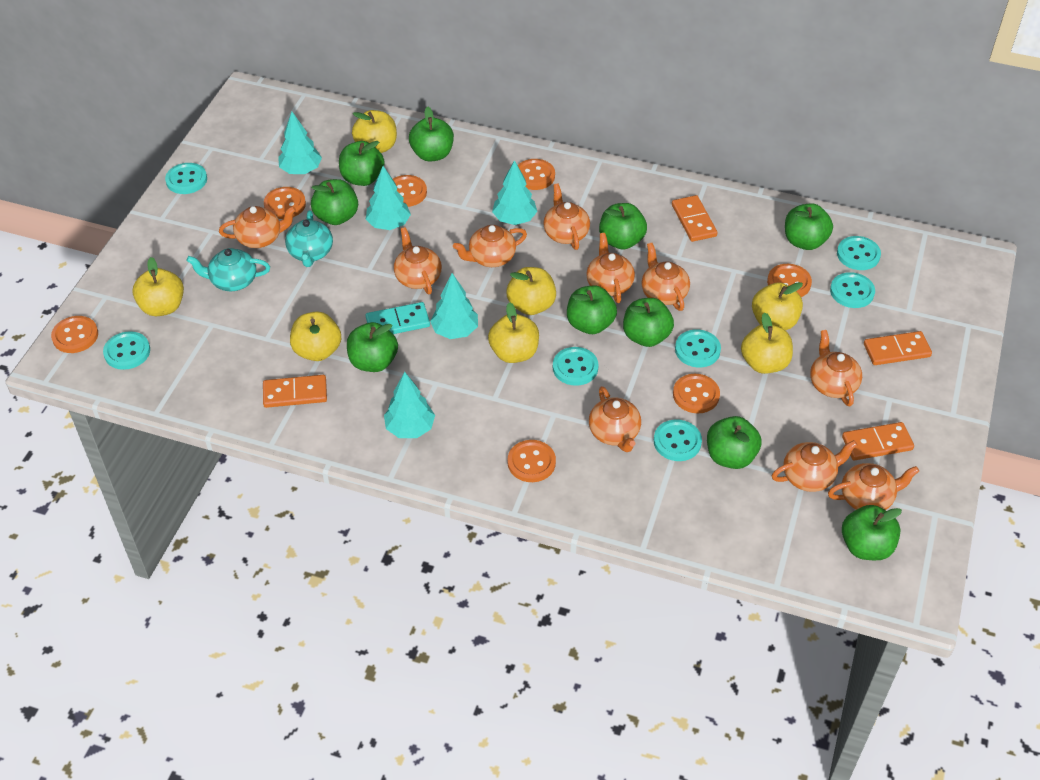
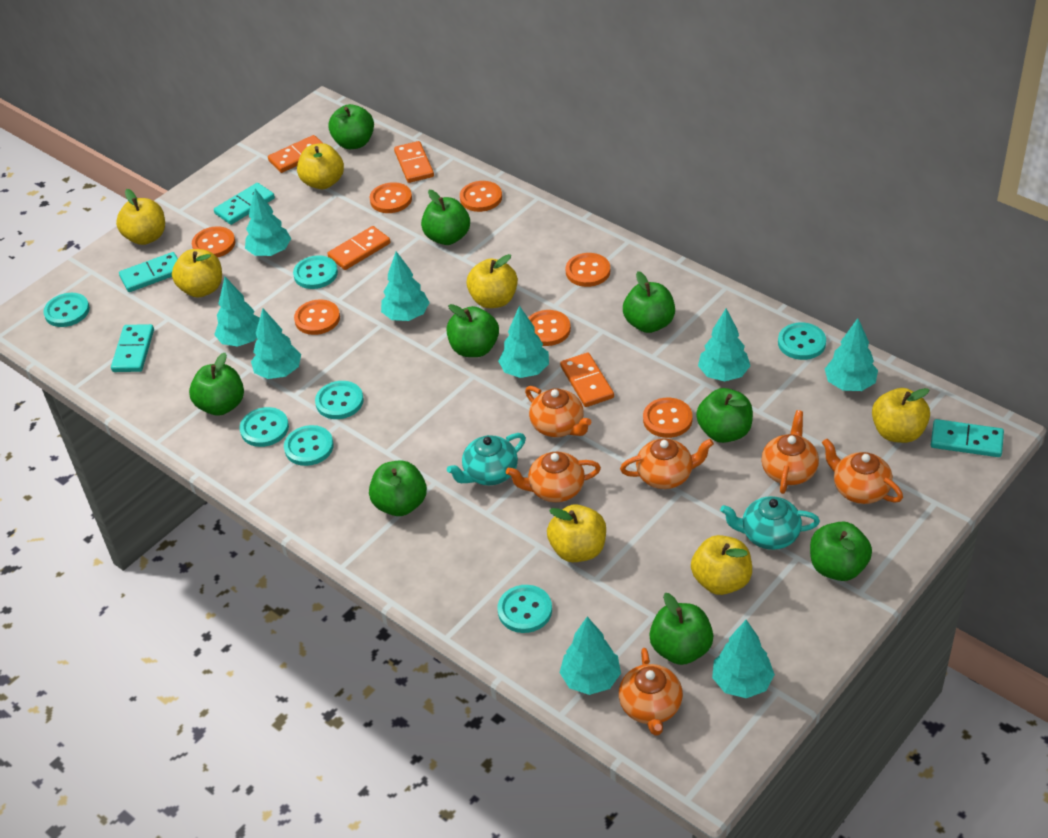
green apple: [311,179,358,225] [339,141,385,186] [347,322,398,372] [409,106,454,161] [567,286,617,334] [599,203,647,250] [623,298,674,347] [707,416,762,469] [785,203,833,250] [842,505,902,560] = 10 -> [189,353,244,416] [328,104,374,149] [369,460,427,516] [421,190,470,245] [446,304,499,357] [623,271,675,333] [649,593,714,665] [696,388,753,443] [810,521,872,581] = 9
orange teapot: [219,206,296,248] [394,227,442,294] [453,225,527,267] [543,184,590,250] [586,233,635,303] [589,386,641,452] [641,243,690,311] [772,440,857,492] [810,330,862,407] [828,463,919,510] = 10 -> [506,452,601,502] [525,386,591,437] [619,648,683,736] [620,438,714,489] [761,410,819,494] [822,438,903,504] = 6
turquoise domino: [366,302,430,334] = 1 -> [111,324,154,372] [119,252,178,292] [214,183,275,225] [931,419,1004,457] = 4
turquoise tree: [278,112,322,174] [366,166,411,230] [384,372,435,438] [430,273,478,339] [492,160,537,225] = 5 -> [214,277,260,347] [245,189,291,256] [251,309,301,379] [381,251,430,321] [498,306,549,378] [559,617,621,695] [698,309,750,382] [712,620,775,698] [825,318,878,391] = 9

